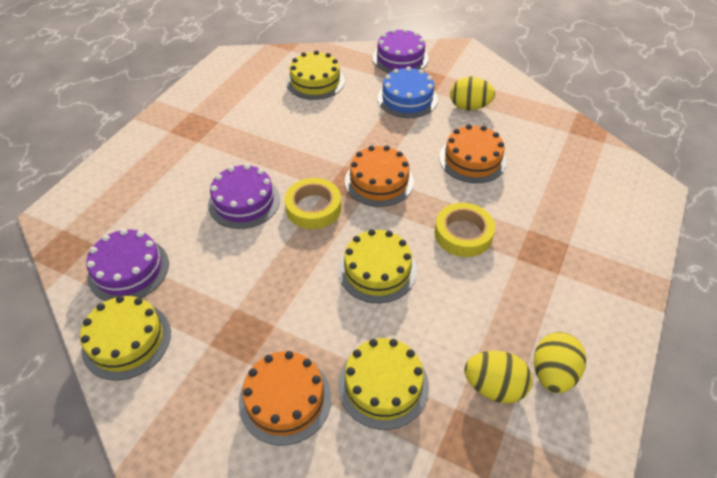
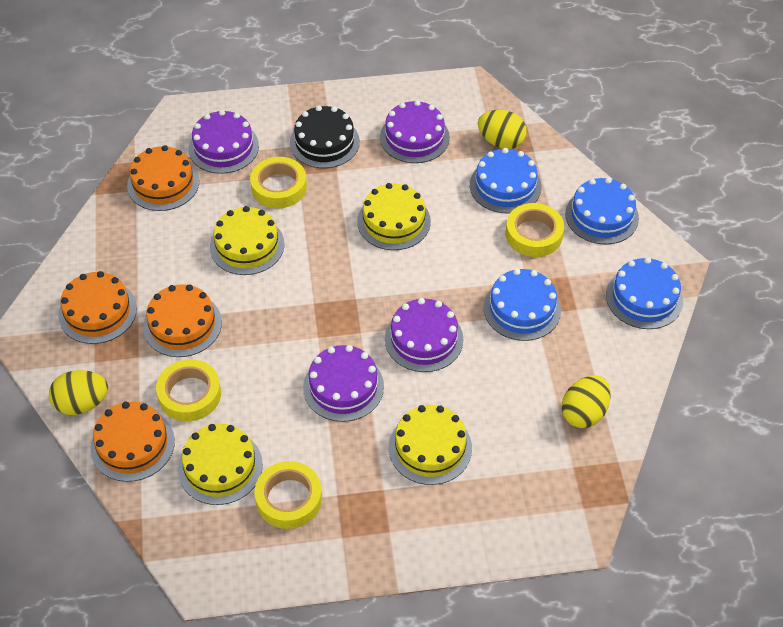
black cake: none = 0 -> [290,105,360,168] = 1
blue cake: [377,67,438,118] = 1 -> [470,148,541,214] [483,269,561,341] [565,177,639,245] [606,257,683,329] = 4
orange cake: [239,351,332,445] [345,145,414,207] [439,124,507,183] = 3 -> [59,271,137,344] [90,402,175,482] [127,145,199,211] [143,284,222,357] = 4
purple cake: [86,229,169,301] [208,164,280,229] [373,28,429,73] = 3 -> [189,110,259,174] [303,345,384,422] [380,100,450,163] [385,298,463,372] = 4
yellow tape: [284,178,341,229] [435,203,495,257] = 2 -> [156,359,221,421] [250,157,307,208] [255,461,322,529] [506,203,564,257] = 4

